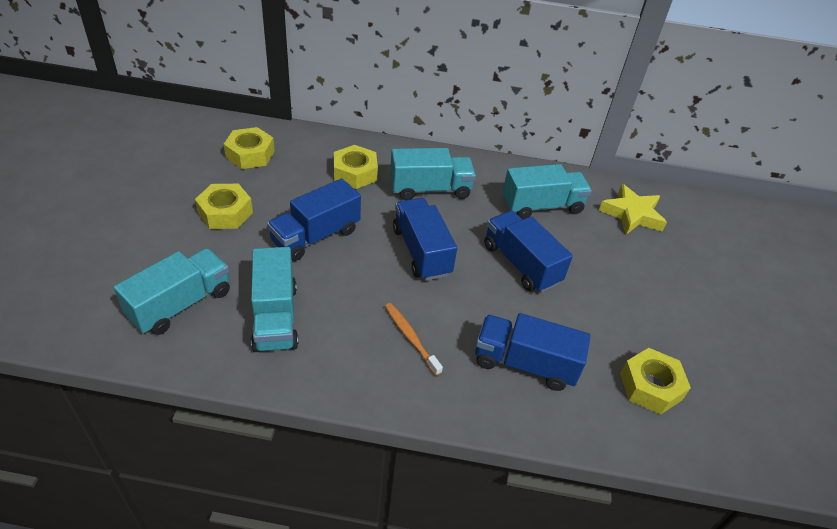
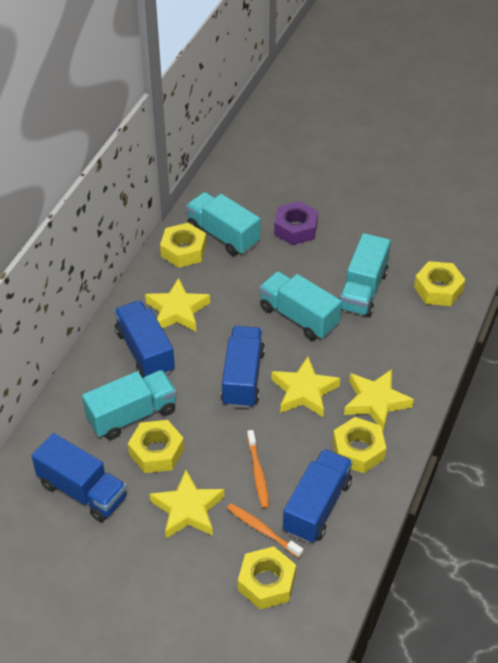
orange toothbrush: [385,303,443,376] = 1 -> [227,503,303,558] [247,430,269,508] = 2
purple nut: none = 0 -> [274,201,318,245] = 1
yellow nut: [195,184,253,229] [224,127,275,169] [334,145,378,189] [620,348,691,415] = 4 -> [128,420,184,473] [160,223,206,268] [238,546,296,609] [333,417,386,473] [414,261,466,306] = 5
yellow star: [599,184,667,235] = 1 -> [145,278,210,331] [150,470,224,538] [271,357,340,417] [344,369,414,432] = 4

